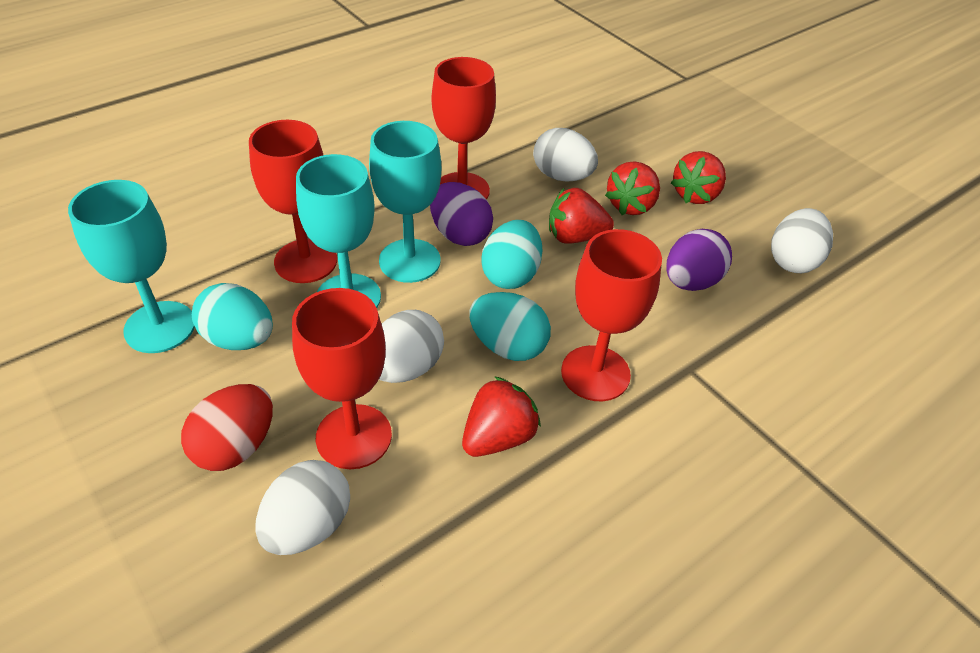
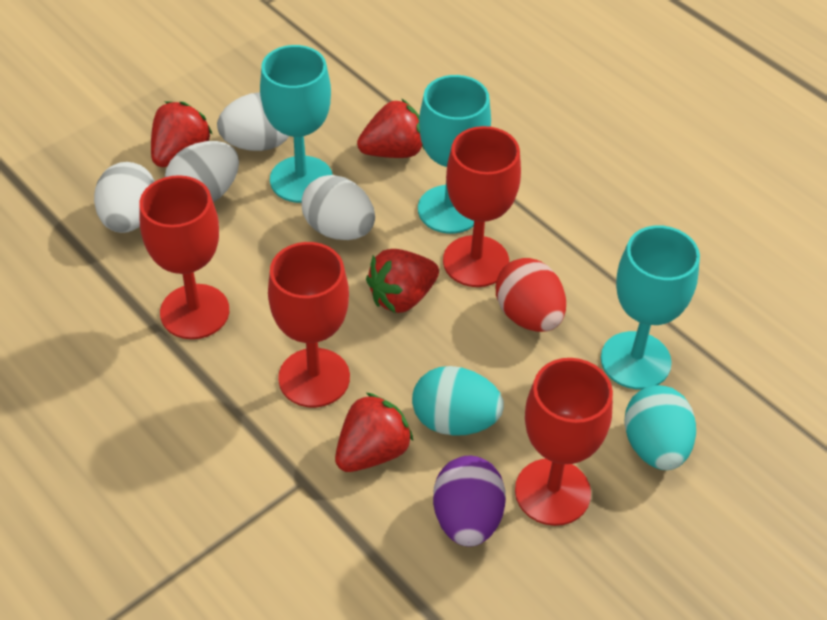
purple egg: [430,182,493,246] [666,229,732,291] = 2 -> [433,456,506,547] = 1
turquoise egg: [192,283,273,350] [469,292,551,361] [481,220,542,289] = 3 -> [412,366,504,436] [624,385,696,470] = 2

